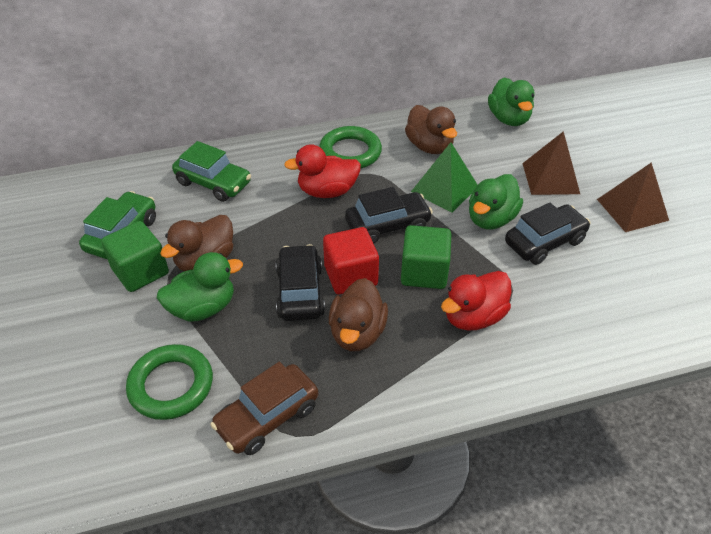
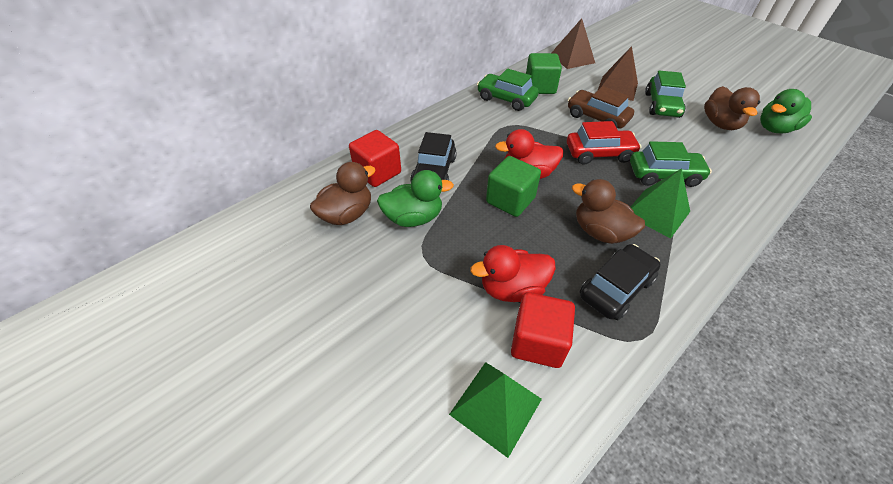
black car: [276,244,325,321] [345,187,433,244] [505,203,591,265] = 3 -> [410,132,457,181] [580,244,661,320] = 2
green car: [79,191,156,259] [172,141,251,202] = 2 -> [477,69,539,111] [630,141,712,187] [645,71,686,118] = 3
green duck: [157,252,243,321] [469,174,523,229] [488,77,534,126] = 3 -> [377,170,454,227] [760,89,812,133] = 2
green pyramid: [411,142,478,213] = 1 -> [449,362,542,458] [631,168,690,238] = 2
green ring: [126,344,213,420] [319,126,382,169] = 2 -> none = 0
red car: none = 0 -> [567,121,641,165] = 1
red cube: [323,227,379,295] = 1 -> [349,130,401,187] [511,292,575,368] = 2

